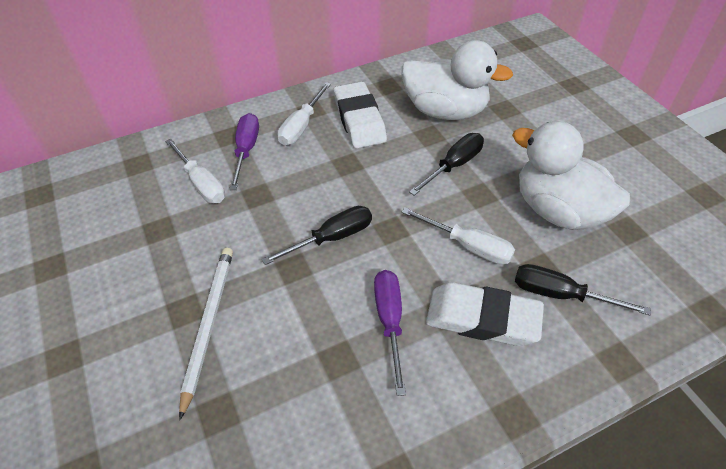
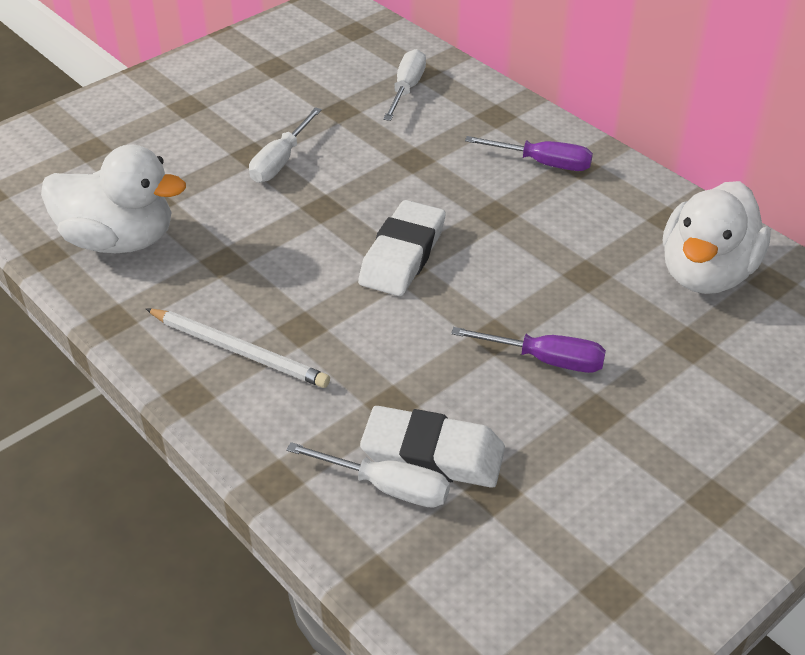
black screwdriver: [262,206,372,265] [409,133,484,196] [515,264,651,316] = 3 -> none = 0

